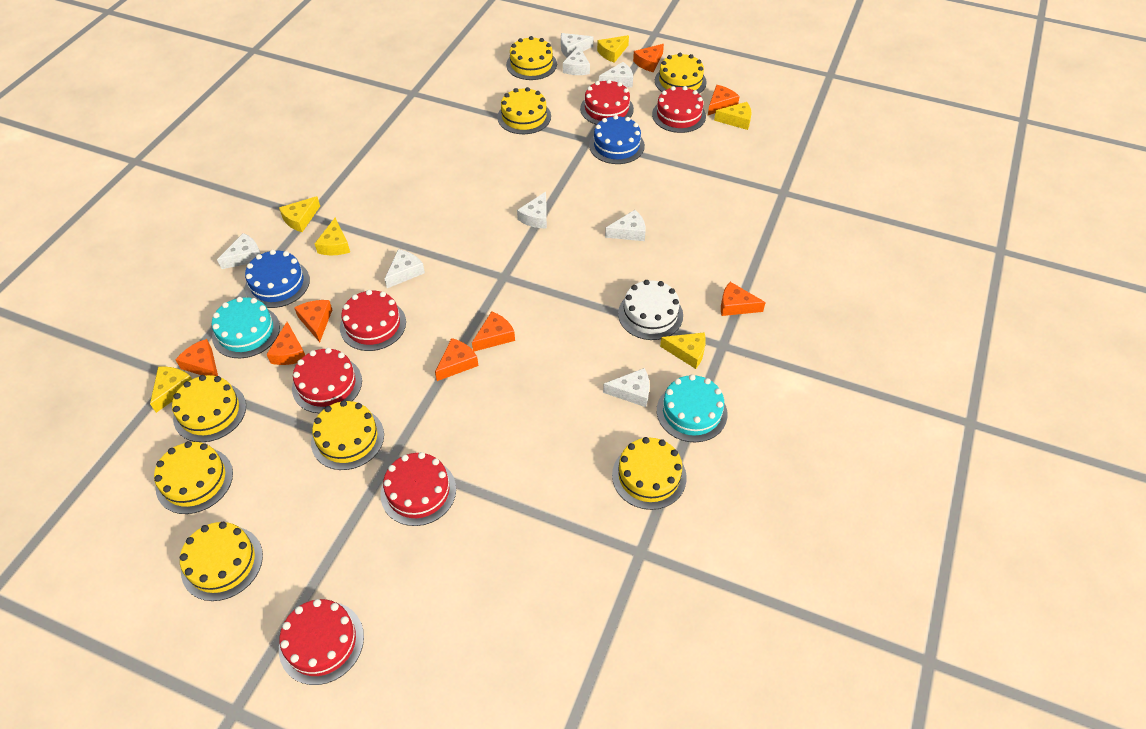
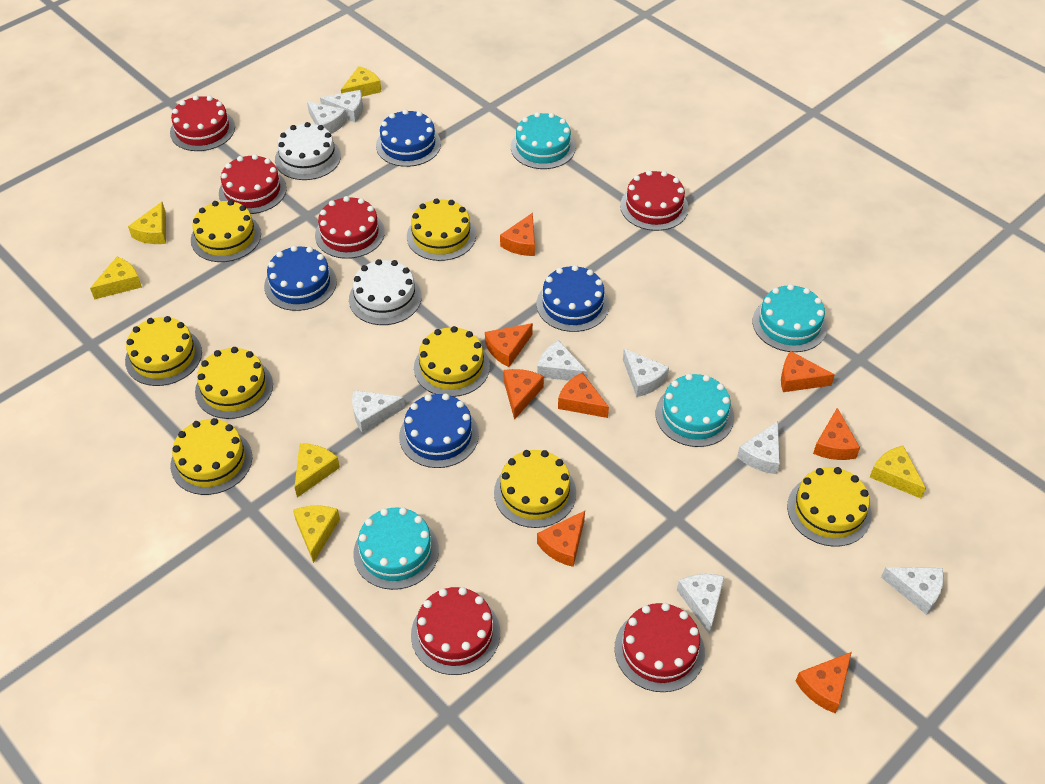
blue cake: [245,250,310,308] [589,115,645,164] = 2 -> [264,246,337,311] [376,109,441,167] [399,393,479,468] [537,265,609,332] = 4
turquoise cake: [211,297,280,358] [657,374,727,442] = 2 -> [353,507,439,590] [511,112,576,169] [656,374,734,447] [753,284,827,352] = 4
white cake: [618,280,683,340] = 1 -> [275,122,341,180] [349,259,422,325] = 2

